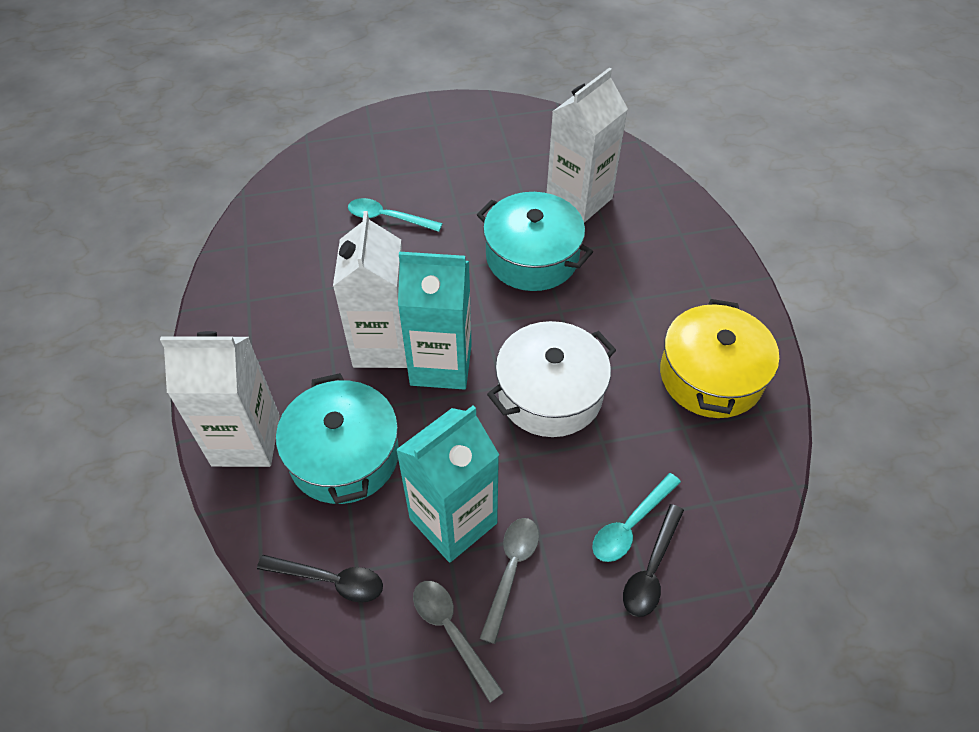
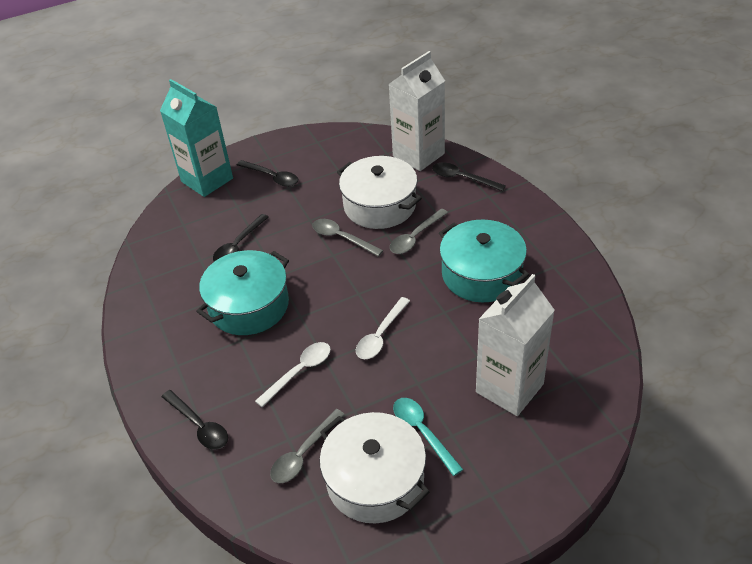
black spoon: [257,555,383,603] [623,504,684,617] = 2 -> [161,390,228,450] [213,214,269,262] [237,160,298,187] [432,162,506,191] = 4
grey spoon: [413,581,504,703] [480,518,539,644] = 2 -> [270,409,345,483] [312,219,384,257] [390,209,448,254] = 3
turquoise carton: [396,406,499,563] [398,252,472,390] = 2 -> [160,79,233,197] = 1
turquoise spoon: [348,198,443,232] [592,473,681,562] = 2 -> [393,398,463,476] = 1
white carton: [160,331,280,467] [333,211,407,368] [547,68,628,223] = 3 -> [389,51,445,171] [476,274,555,416] = 2
white pot: [487,321,616,437] = 1 -> [319,412,429,523] [337,156,422,229] = 2
white spoon: none = 0 -> [255,342,331,407] [356,297,410,359] = 2
yellow pot: [660,299,779,418] = 1 -> none = 0

